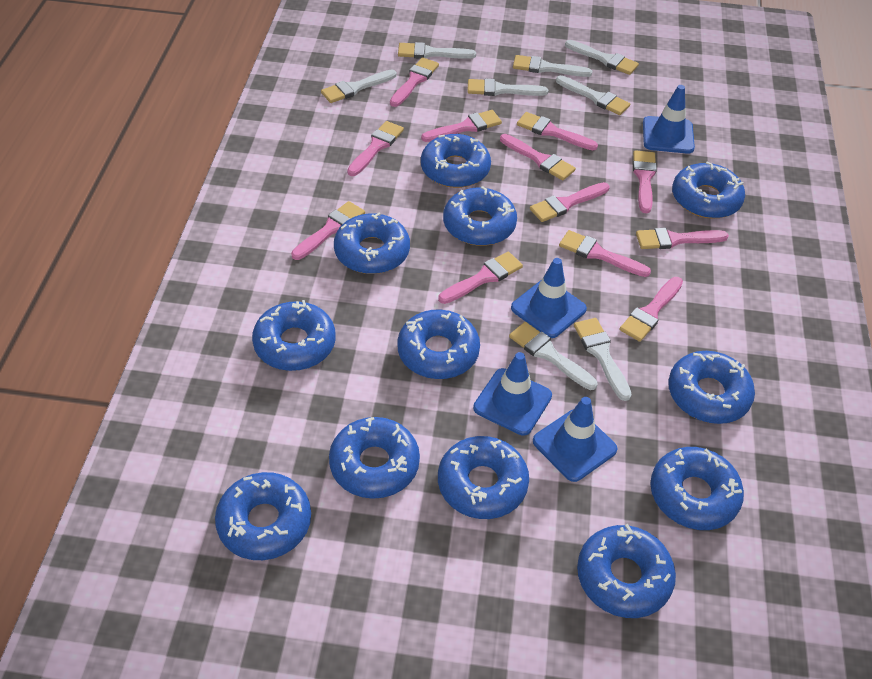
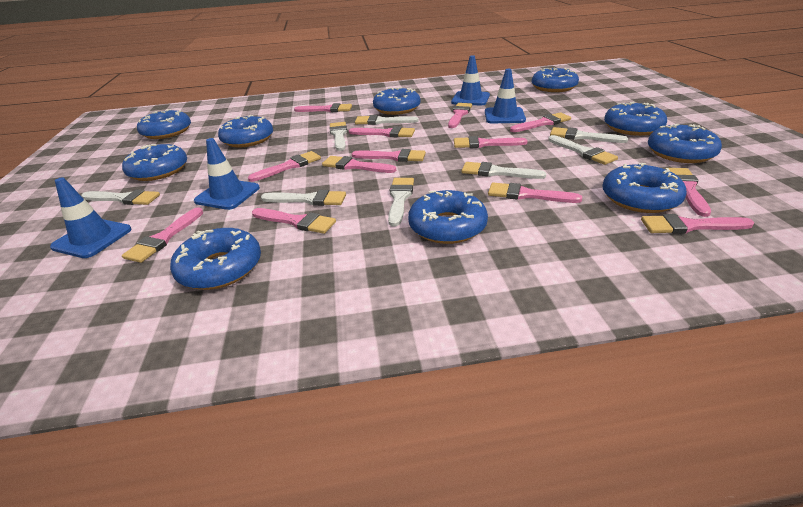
blue donut: [215,472,311,560] [252,300,336,371] [329,417,420,499] [334,213,410,274] [397,310,480,379] [421,134,491,188] [438,436,529,519] [443,186,517,246] [577,524,676,618] [650,447,744,530] [668,351,755,424] [672,162,745,219] = 12 -> [122,144,187,181] [137,109,191,139] [170,228,261,290] [218,115,273,147] [373,87,421,115] [408,190,488,244] [532,68,579,92] [603,163,687,213] [604,102,667,136] [648,124,722,163] = 10
pink brush: [291,201,365,260] [347,121,404,176] [390,57,439,107] [421,110,502,142] [438,252,523,304] [500,134,576,181] [517,112,598,150] [530,182,610,222] [559,230,651,277] [620,277,683,342] [633,150,657,213] [636,228,729,249] = 12 -> [122,207,203,263] [248,151,321,182] [252,208,336,234] [294,103,352,112] [322,156,396,173] [349,127,415,137] [352,149,426,162] [448,103,472,128] [454,136,528,148] [488,182,582,203] [510,112,571,132] [641,214,754,234] [668,168,711,217] = 13

